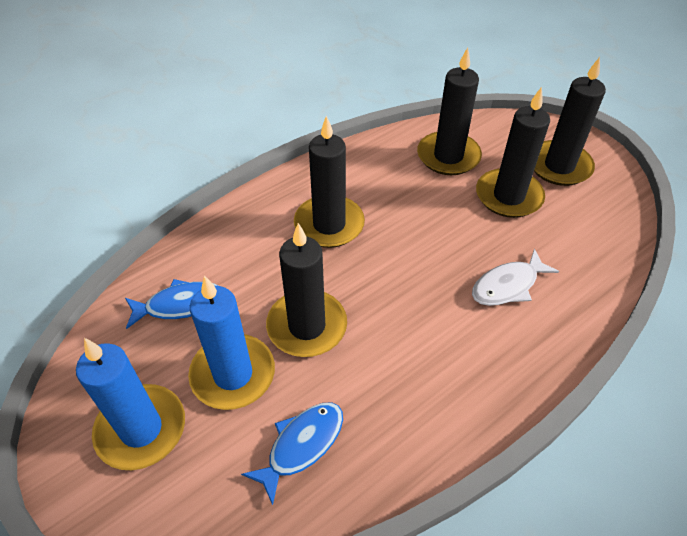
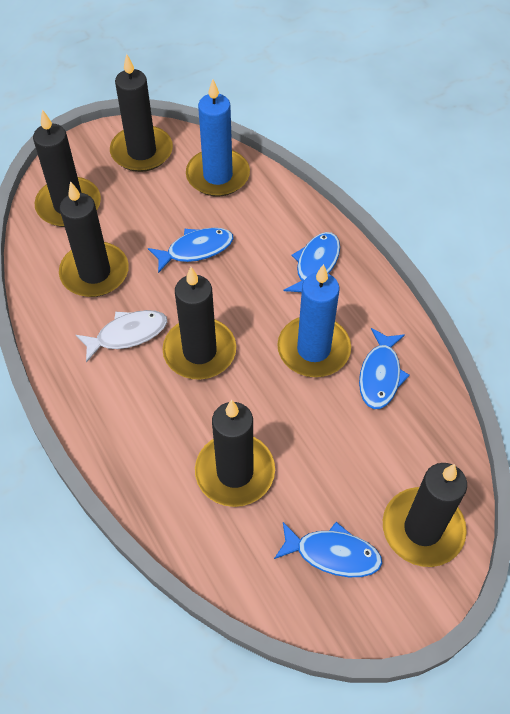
black candle: [266,223,347,357] [294,115,365,248] [417,47,482,175] [476,87,550,218] [534,57,606,186] = 5 -> [33,110,101,227] [59,181,129,297] [110,54,173,172] [162,267,236,379] [195,400,275,507] [383,463,467,567] = 6
blue fish: [125,279,219,329] [241,403,343,505] = 2 -> [148,228,234,273] [274,522,382,577] [283,232,340,293] [359,328,410,409] = 4

